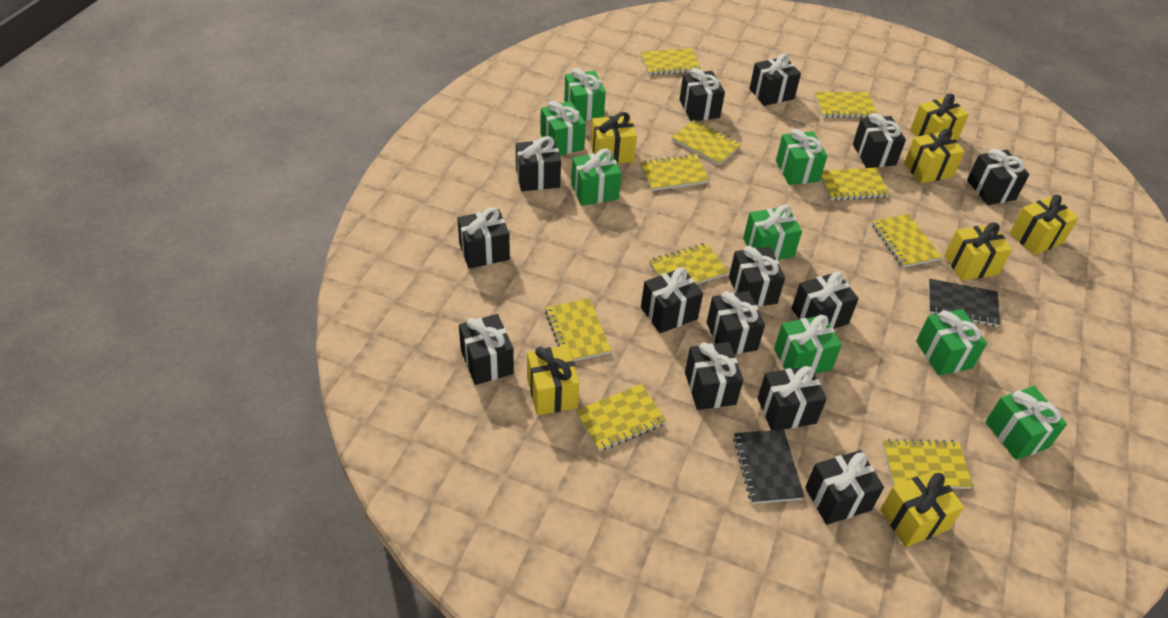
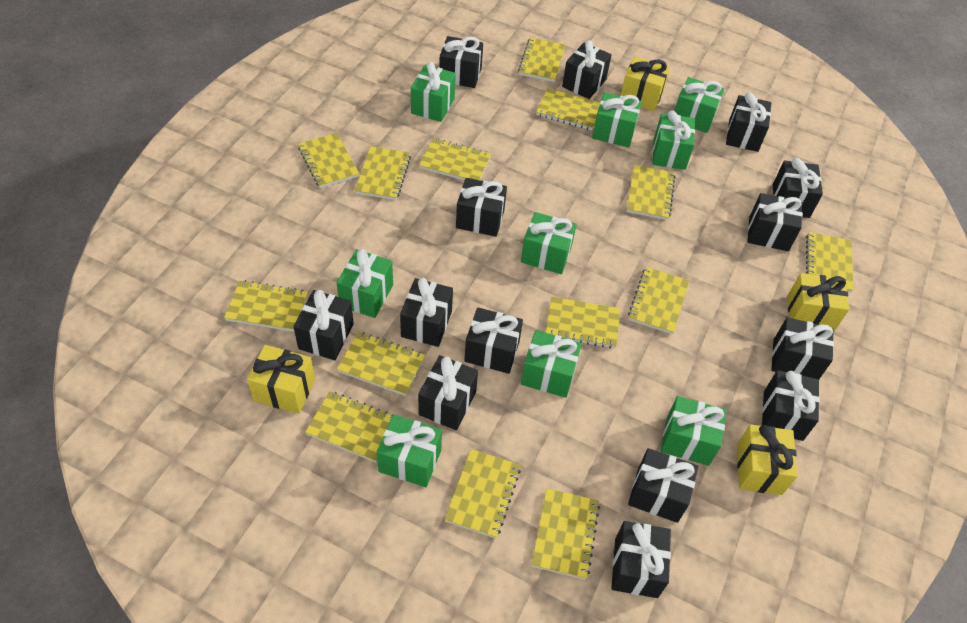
black notebook: [733,429,804,504] [928,279,1000,327] = 2 -> none = 0
green gift: [540,101,586,155] [564,68,606,121] [571,149,621,206] [743,205,802,260] [774,315,842,374] [776,129,827,185] [916,309,987,376] [985,386,1067,460] = 8 -> [337,249,393,318] [377,414,442,487] [411,62,456,122] [521,212,577,274] [521,330,582,398] [592,92,642,148] [652,110,695,170] [661,396,727,466] [675,77,724,133] = 9
yellow gift: [527,345,580,415] [591,112,637,164] [880,470,964,547] [904,129,965,183] [910,94,969,140] [945,222,1012,281] [1010,195,1079,255] = 7 -> [247,345,315,414] [620,56,670,111] [737,424,798,495] [787,273,849,332] = 4
yellow notebook: [545,298,612,361] [575,384,666,451] [640,154,710,191] [641,48,701,75] [649,243,728,285] [672,120,742,166] [815,92,877,118] [821,167,890,201] [872,214,942,268] [882,439,973,489] = 10 -> [224,280,308,332] [298,133,359,188] [305,391,393,463] [337,332,425,396] [355,146,411,200] [419,138,491,180] [444,449,521,538] [518,37,566,82] [531,488,600,579] [536,88,600,130] [546,297,620,349] [627,165,675,220] [628,267,689,334] [806,232,853,293] = 14

